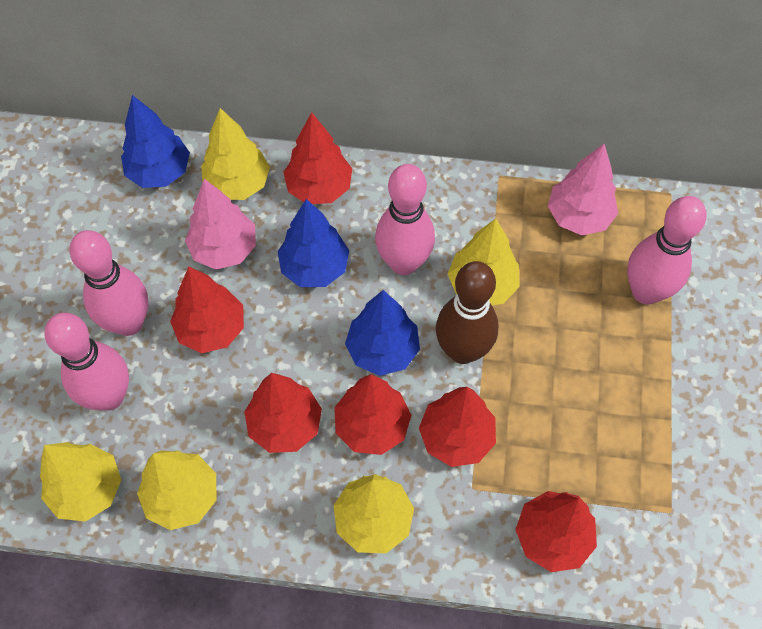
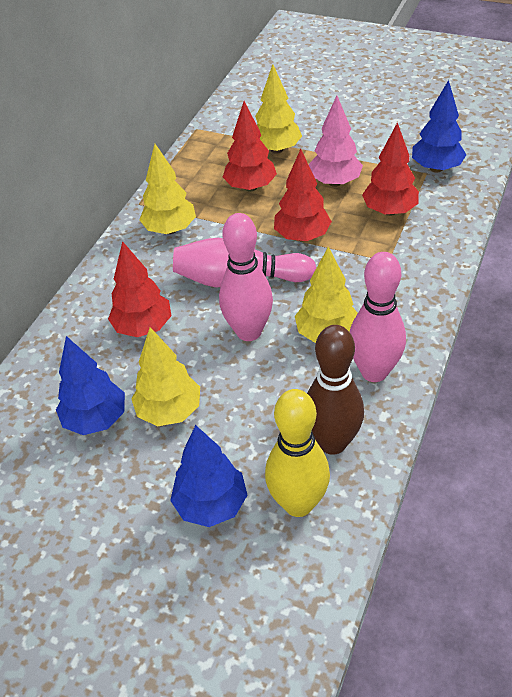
pink bowling pin: [44,313,129,411] [69,230,148,336] [375,164,435,275] [627,196,707,304] = 4 -> [173,238,316,287] [219,213,273,341] [350,252,406,382] = 3
pink tree: [185,179,256,270] [548,144,618,235] = 2 -> [309,96,363,187] = 1
red tree: [170,267,244,353] [244,373,322,453] [283,112,352,204] [334,374,411,455] [419,387,496,467] [515,491,597,572] = 6 -> [108,241,172,337] [223,101,277,191] [274,149,332,241] [362,122,419,216] = 4
yellow bowling pin: none = 0 -> [265,389,330,517] = 1
yellow tree: [40,442,121,522] [137,450,217,530] [201,108,270,200] [333,474,414,553] [448,218,520,305] = 5 -> [131,327,200,426] [139,144,196,234] [255,64,302,154] [295,247,358,343] = 4

